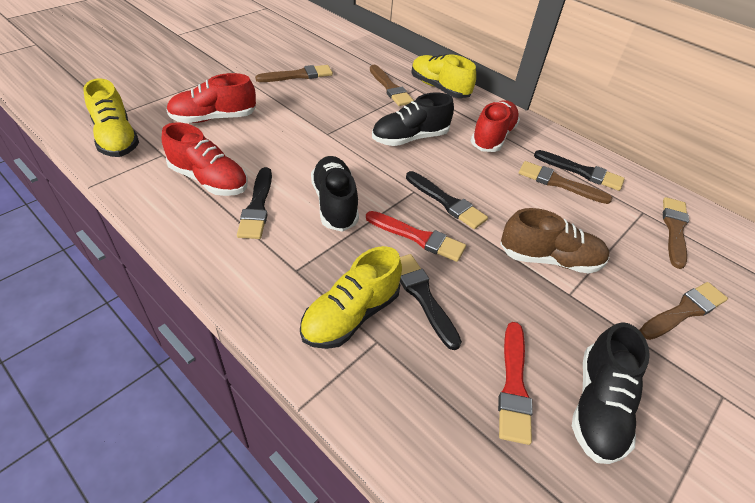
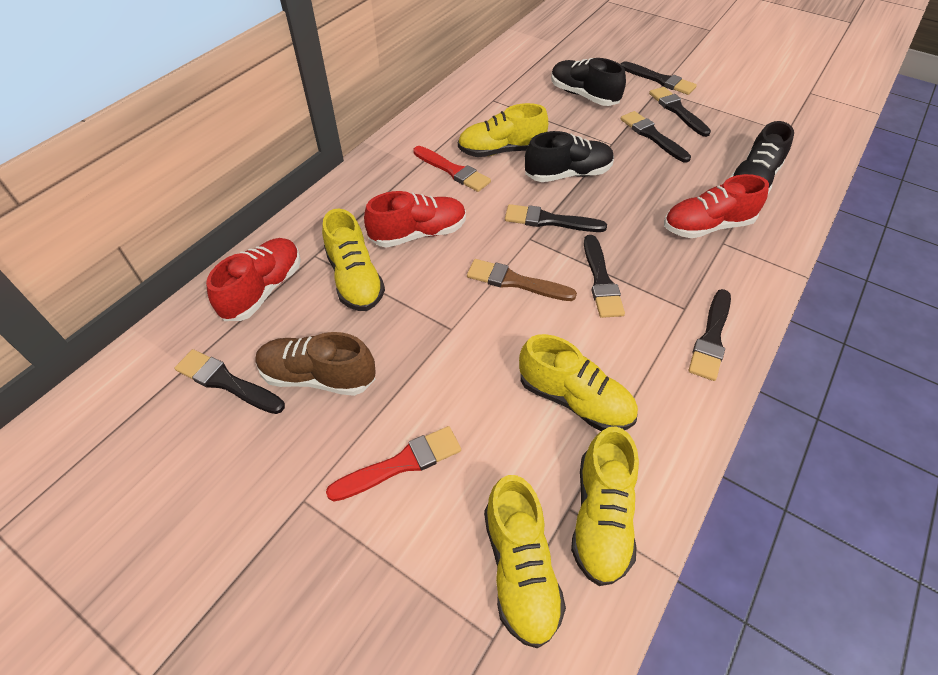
black brush: [237,167,272,239] [400,254,462,350] [406,171,488,229] [534,150,625,191] = 4 -> [175,349,285,414] [505,204,607,232] [584,235,625,318] [620,61,697,95] [620,111,691,163] [649,87,711,137] [688,289,731,381] = 7
brown brush: [255,65,333,82] [370,65,414,106] [519,161,612,204] [639,282,728,340] [663,197,689,269] = 5 -> [467,259,577,301] = 1
yellow shoe: [83,78,139,157] [300,246,402,349] [411,54,476,98] = 3 -> [322,208,385,311] [458,103,548,157] [484,475,566,648] [519,334,638,431] [571,427,639,586] = 5

